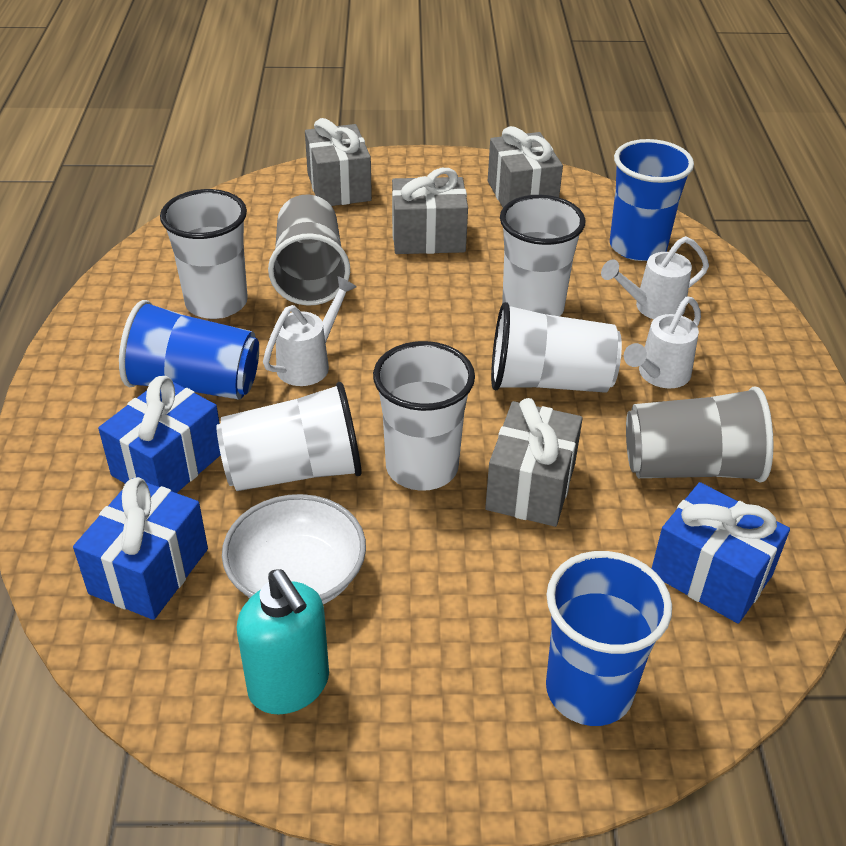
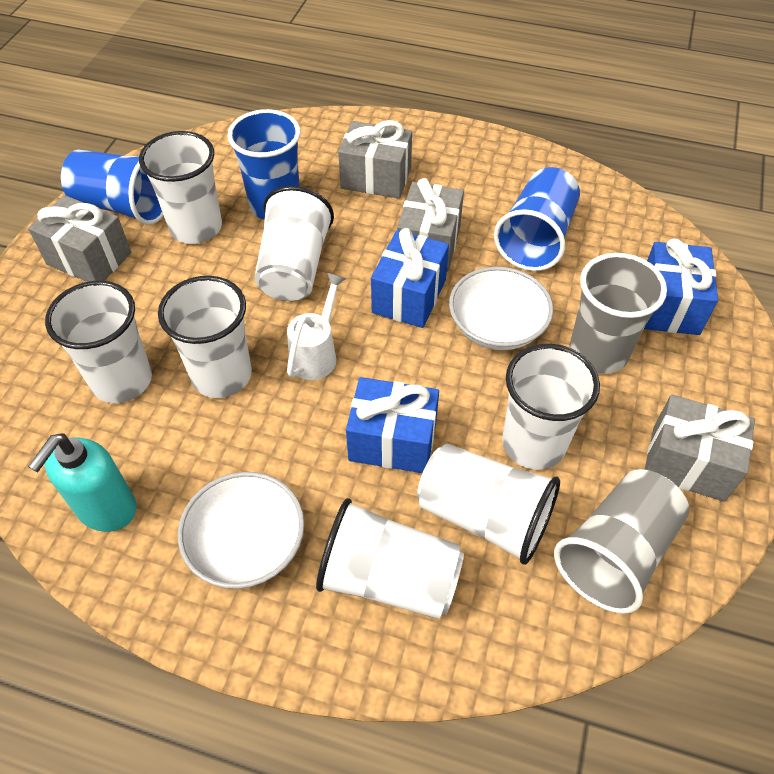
white bowl: [222,494,366,604] = 1 -> [178,472,304,589] [449,267,553,350] = 2
white cup: [160,189,248,319] [216,382,362,491] [373,341,475,491] [491,302,622,393] [500,195,586,316] = 5 -> [45,281,152,403] [139,131,222,244] [158,276,252,398] [254,186,334,301] [316,498,464,619] [417,444,560,565] [502,344,600,470] = 7
white watering can: [263,276,357,386] [601,236,709,319] [624,297,701,388] = 3 -> [287,273,346,380] = 1

